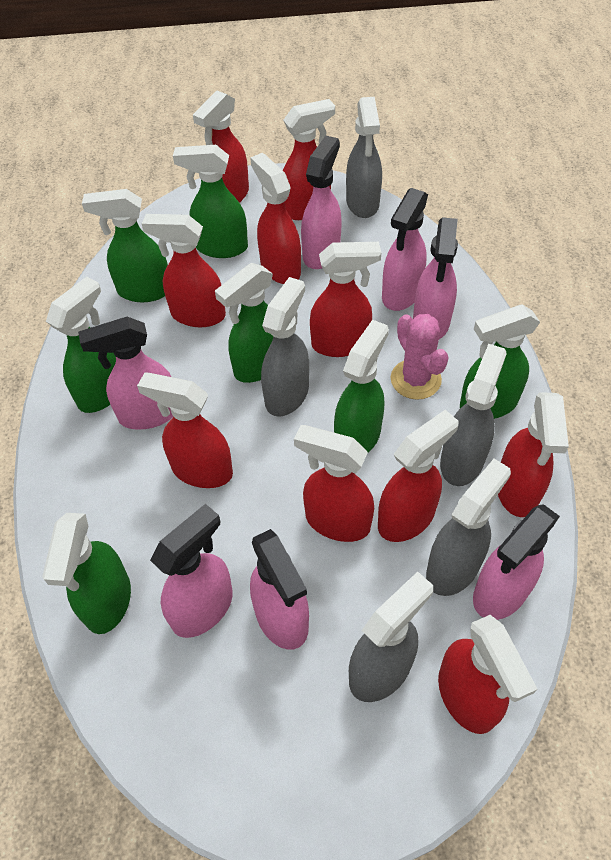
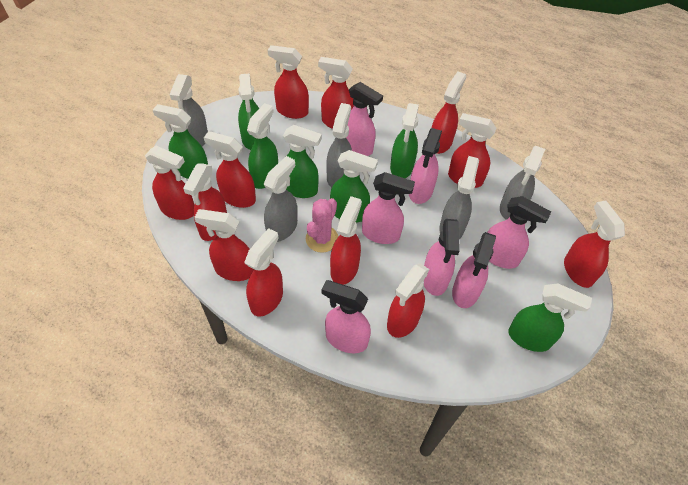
red spray bottle: [137,373,233,488] [142,214,226,327] [193,90,249,203] [250,153,301,284] [283,99,335,220] [294,425,374,542] [310,242,381,357] [378,410,458,542] [438,615,537,734] [498,392,569,517] = 10 -> [145,146,194,220] [183,163,227,241] [194,209,254,281] [204,131,256,208] [244,228,283,316] [268,45,309,119] [318,57,354,129] [330,196,362,285] [387,264,430,338] [432,72,466,154] [448,113,497,188] [564,201,625,288] = 12

